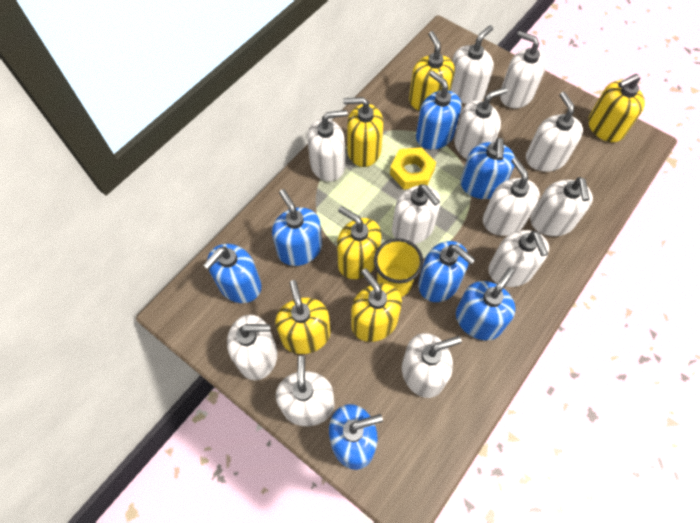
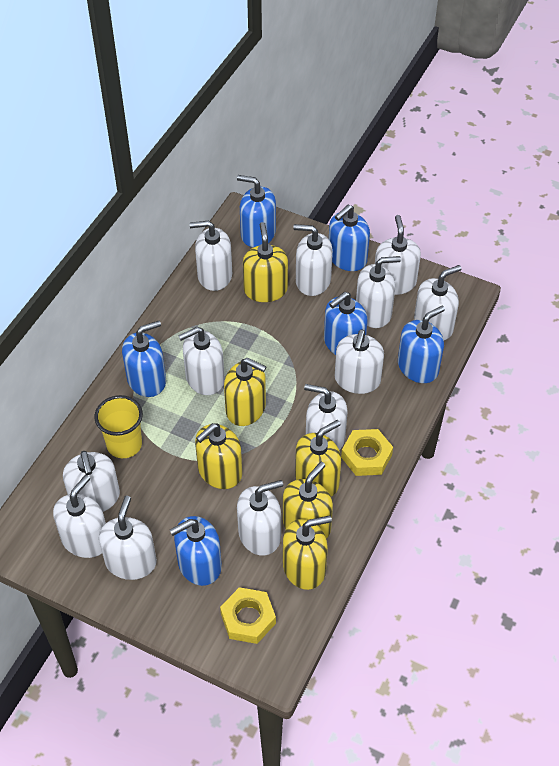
blue soap dispenser: [203,244,261,303] [272,189,322,266] [329,404,383,470] [416,71,461,150] [418,241,476,302] [456,267,516,340] [460,138,515,199] = 7 -> [122,321,166,397] [170,516,222,586] [237,175,276,247] [324,292,368,355] [329,205,370,271] [398,306,445,383] = 6
yellow nut: [390,147,436,190] = 1 -> [220,587,276,644] [341,429,393,476] = 2

